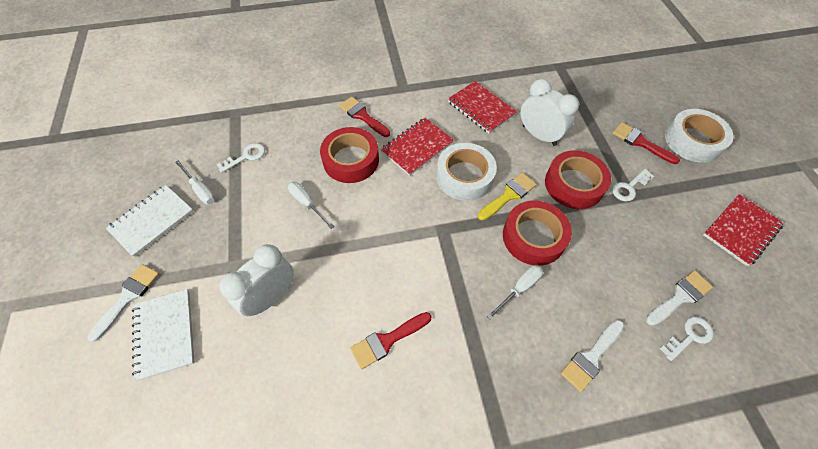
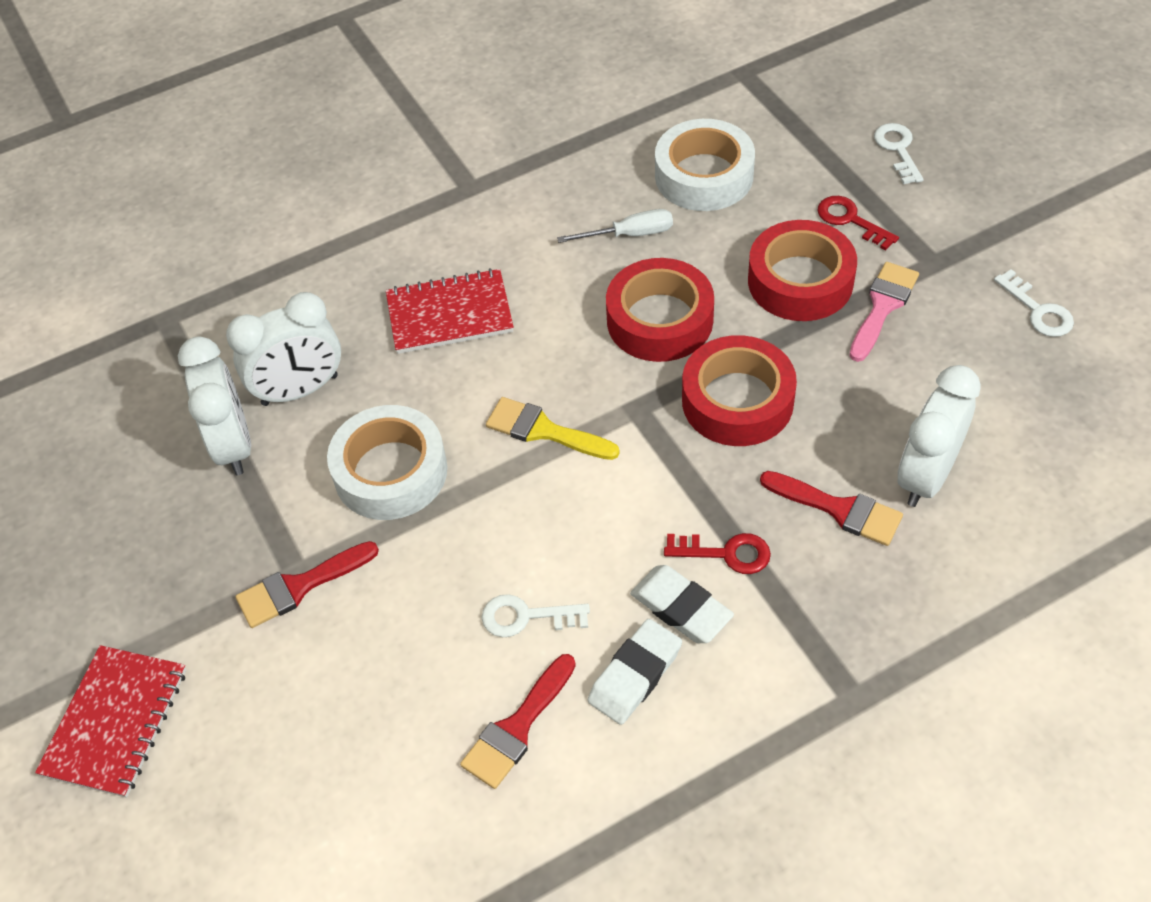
pink brush: none = 0 -> [850,262,919,362] = 1
red key: none = 0 -> [664,533,771,574] [818,196,899,250] = 2
red notebook: [381,118,454,176] [448,81,517,134] [703,194,784,266] = 3 -> [35,645,186,798] [386,268,514,354] = 2
white brush: [88,264,159,342] [561,320,624,392] [646,270,713,326] = 3 -> none = 0
white clock: [219,244,294,316] [521,79,579,146] = 2 -> [178,336,251,475] [226,292,341,406] [898,365,981,507] = 3
white eraser: none = 0 -> [588,619,682,725] [630,565,734,643] = 2
white notebook: [106,185,194,257] [132,289,194,381] = 2 -> none = 0
white screwdriver: [175,160,215,204] [288,182,334,229] [487,265,543,320] = 3 -> [557,209,673,243] = 1

